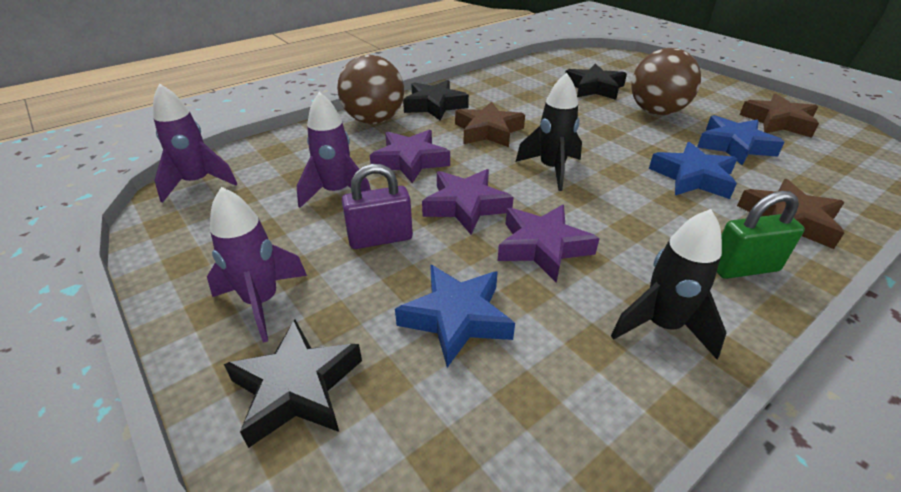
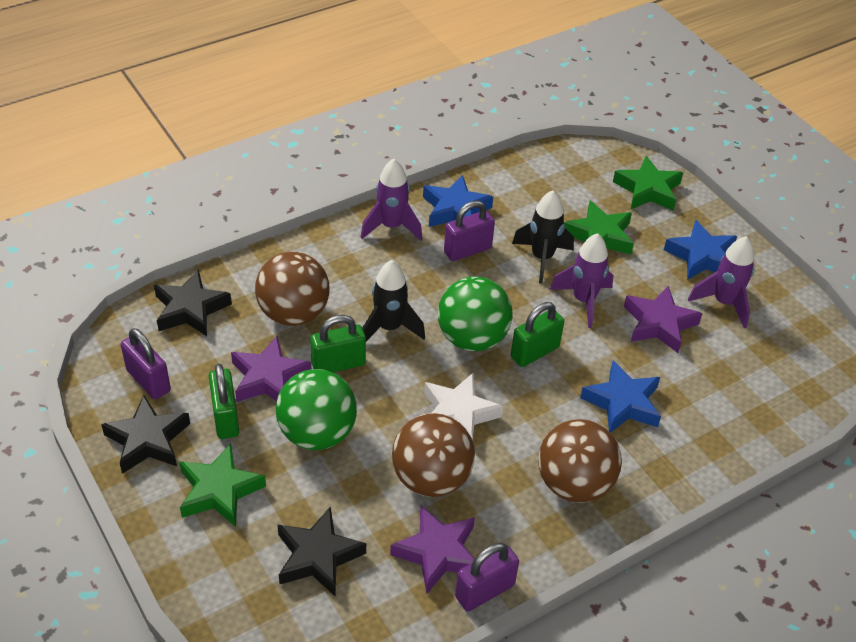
brown ball: [337,55,404,124] [631,48,701,115] = 2 -> [255,252,330,326] [392,413,475,497] [538,419,622,503] = 3
brown star: [455,101,525,147] [737,179,844,249] [740,94,819,138] = 3 -> none = 0
green ball: none = 0 -> [276,369,357,450] [438,276,513,351] = 2
green padlock: [717,191,805,279] = 1 -> [209,363,239,439] [310,315,366,372] [511,302,564,367] = 3
green star: none = 0 -> [179,444,266,527] [564,201,634,254] [613,156,683,211] = 3
purple padlock: [342,164,413,249] = 1 -> [121,328,171,399] [444,200,495,261] [455,542,519,611] = 3
white star: none = 0 -> [424,373,503,440] = 1

